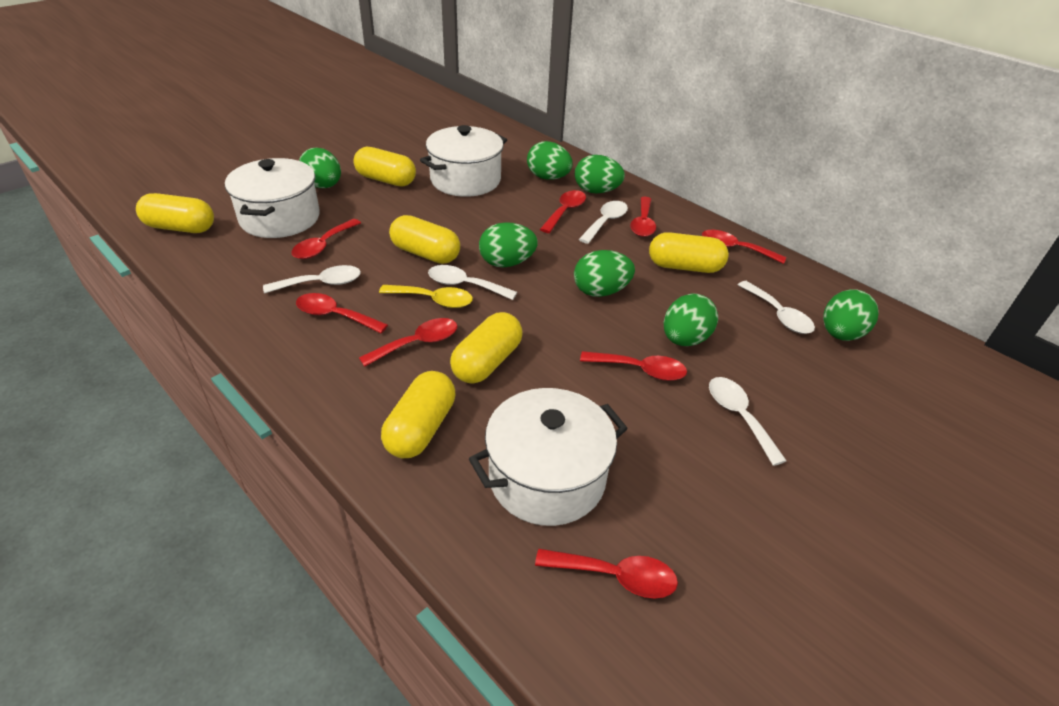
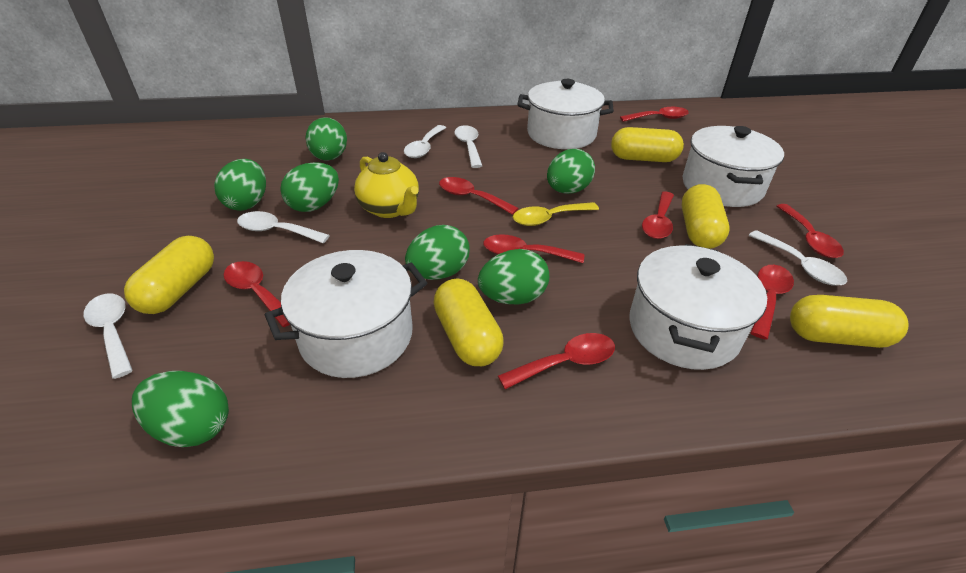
white pot: [225,158,320,238] [420,125,507,197] [469,388,628,526] = 3 -> [265,250,427,378] [517,79,614,149] [629,244,767,370] [682,126,784,207] = 4
yellow capsule: [136,193,214,233] [353,147,416,186] [381,371,455,458] [389,215,460,264] [450,312,523,384] [649,232,729,273] = 6 -> [124,236,214,314] [434,278,504,366] [611,127,684,162] [682,184,729,249] [790,295,909,348] = 5
yellow teapot: none = 0 -> [354,152,419,218] = 1

